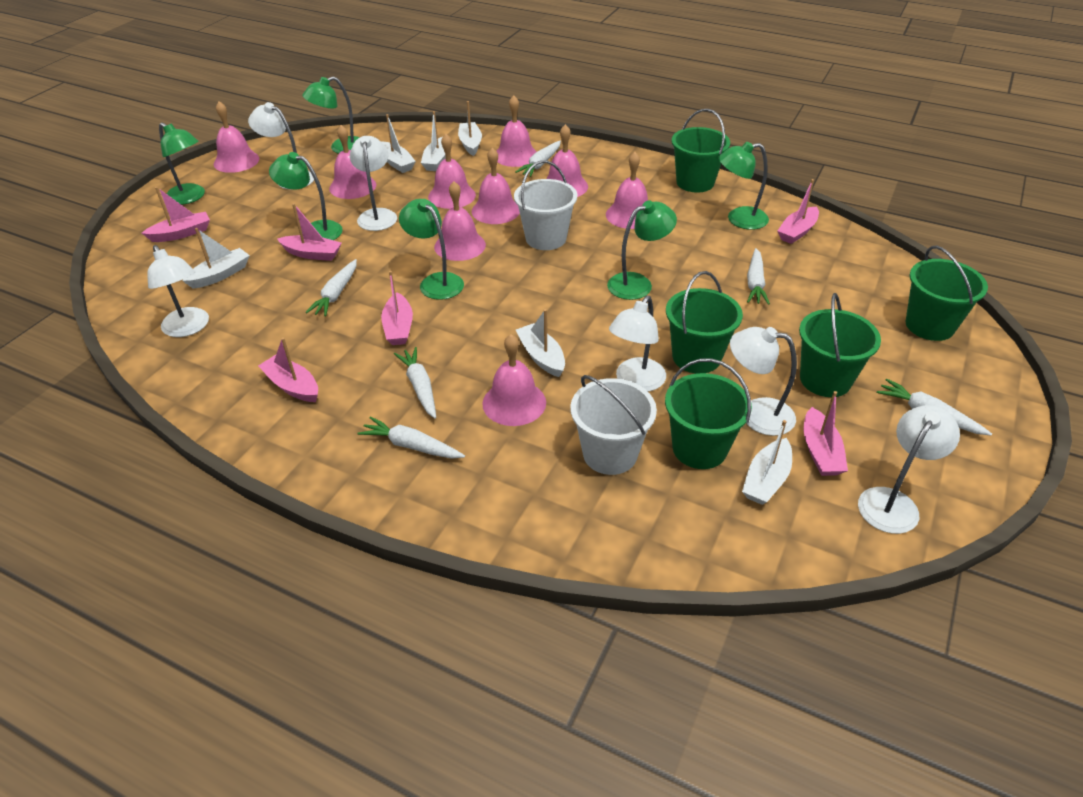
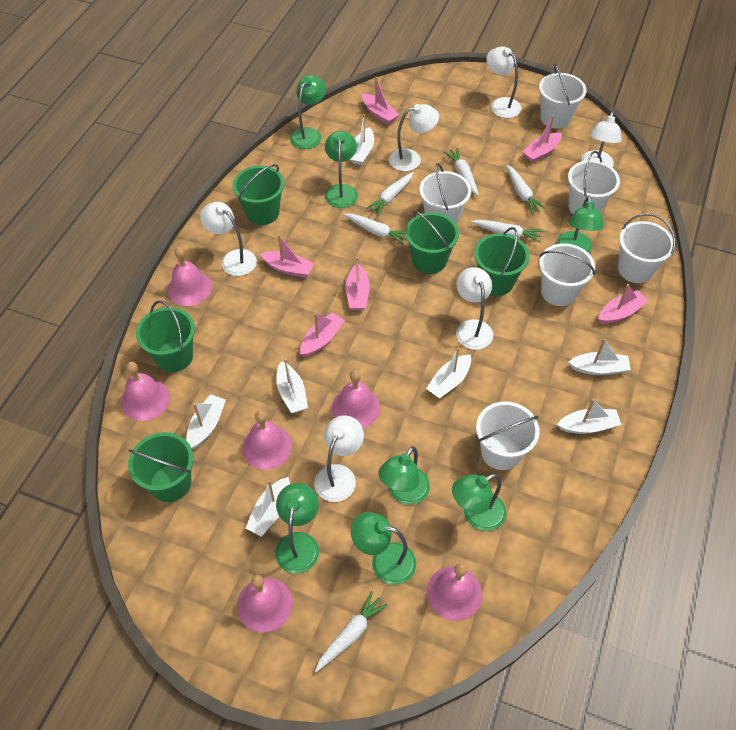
green lamp: [159,122,205,205] [269,152,343,240] [302,76,360,154] [399,199,464,300] [607,201,677,300] [718,142,769,230] = 6 -> [275,483,319,574] [290,75,326,149] [325,131,358,208] [351,512,416,585] [378,446,430,505] [452,474,506,531] [557,196,604,253] = 7
pink bell: [214,101,259,173] [329,125,376,199] [428,134,476,209] [434,181,486,261] [472,147,520,224] [482,334,546,426] [497,95,536,167] [546,124,588,197] [606,152,648,229] = 9 -> [121,362,170,421] [167,247,212,306] [237,575,293,633] [242,410,292,470] [332,370,380,428] [427,563,482,621] = 6
white boat: [182,228,250,288] [381,114,416,173] [421,111,446,171] [458,101,482,156] [516,309,565,377] [742,420,792,505] = 6 -> [186,394,226,449] [245,477,290,537] [276,359,308,413] [349,114,374,165] [426,347,471,398] [557,399,621,434] [568,338,631,375] = 7
white bucket: [514,160,577,250] [570,375,657,475] = 2 -> [419,163,471,225] [476,401,540,470] [539,64,587,129] [539,243,595,306] [568,151,620,214] [618,213,676,283] = 6

